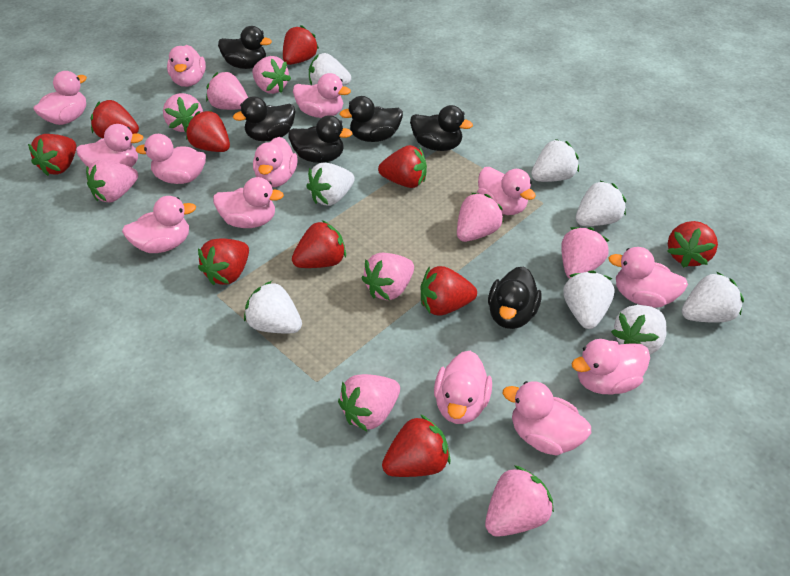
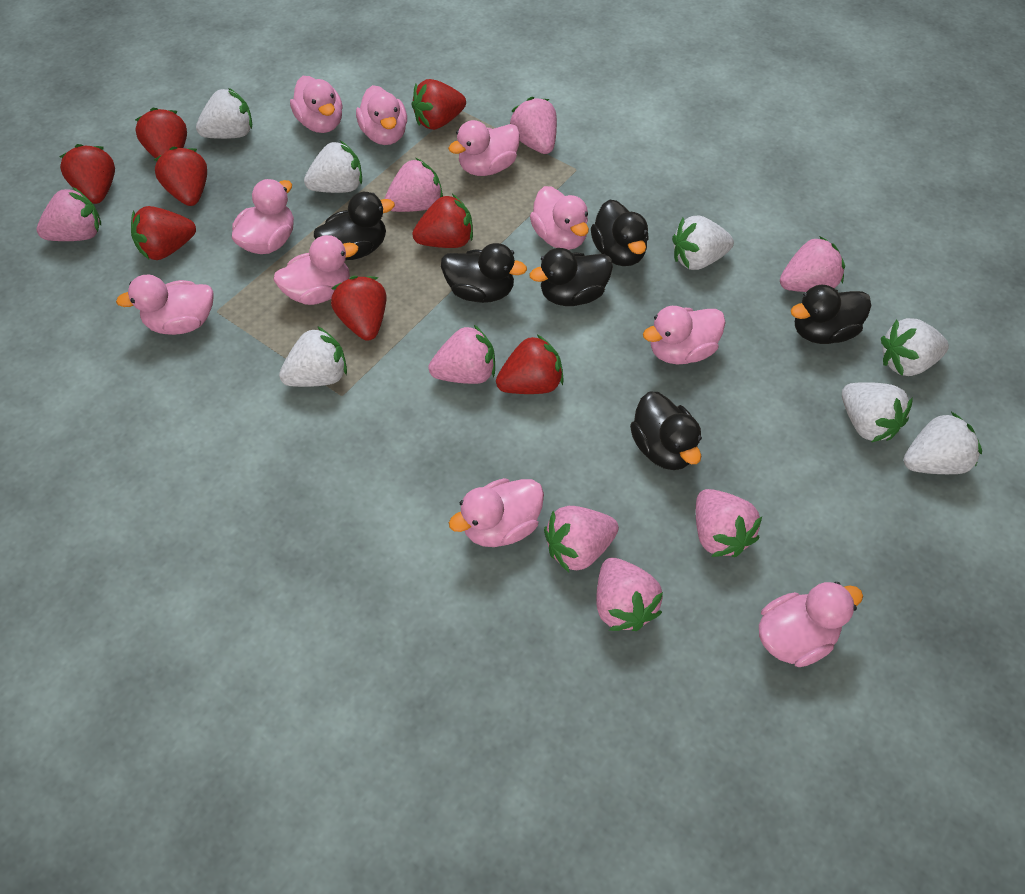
pink duck: [33,71,87,125] [76,124,144,168] [122,196,196,253] [136,134,206,184] [167,45,206,87] [213,177,284,228] [253,137,298,187] [293,73,351,118] [434,351,492,424] [477,167,536,215] [503,381,591,456] [571,339,650,394] [608,247,688,308] = 13 -> [116,274,213,335] [232,179,294,254] [274,235,358,305] [290,76,343,133] [356,85,407,145] [448,120,520,176] [449,478,544,547] [530,186,589,250] [643,306,726,364] [759,582,863,667] = 10
pink strawberry: [86,160,138,203] [163,93,203,133] [206,72,248,110] [252,56,291,94] [338,374,400,431] [362,253,414,300] [457,193,504,242] [485,465,554,537] [561,227,609,279] = 9 -> [37,187,101,241] [385,158,443,212] [428,325,495,384] [510,97,557,154] [544,506,619,572] [596,558,663,631] [696,489,762,557] [780,236,845,292] = 8
red strawberry: [28,134,76,176] [90,100,139,138] [186,110,230,152] [198,239,249,285] [283,25,319,65] [292,220,346,268] [378,145,427,188] [382,414,451,477] [421,266,477,316] [667,221,718,268] = 10 -> [59,144,115,204] [131,206,196,260] [135,108,187,158] [154,146,207,206] [331,276,387,341] [412,79,466,130] [412,194,473,248] [496,334,564,394] = 8
white strawberry: [244,281,302,333] [306,163,355,206] [309,53,351,86] [531,139,579,182] [563,270,614,329] [576,181,626,226] [611,305,667,354] [682,272,744,323] = 8 -> [196,88,252,139] [279,326,347,387] [304,141,362,193] [672,216,734,270] [842,382,913,442] [881,318,949,376] [904,412,982,474] = 7

